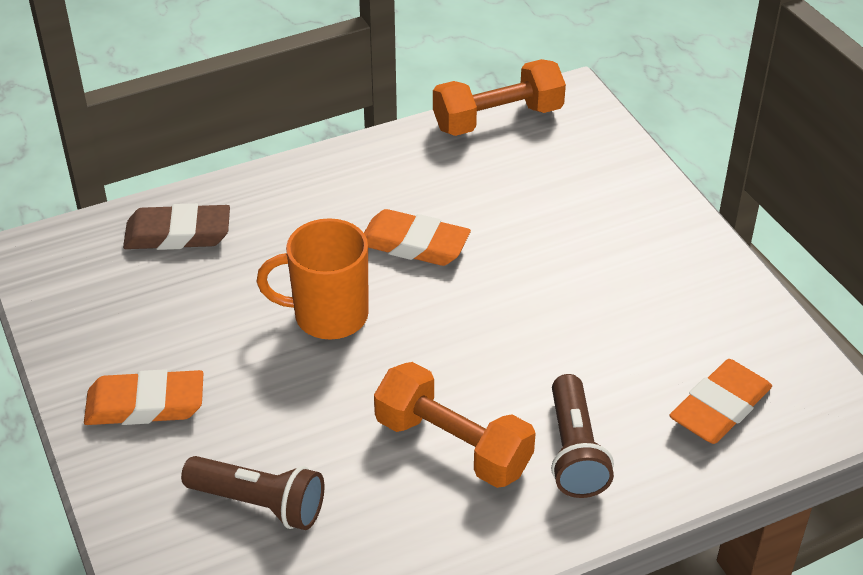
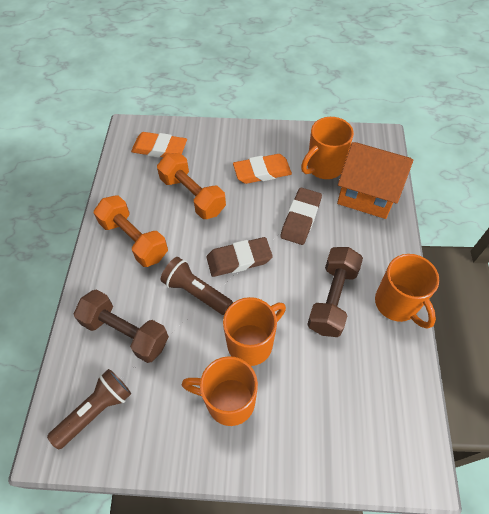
brown dumbbell: none = 0 -> [74,289,169,363] [307,247,363,337] = 2
brown eraser: [123,203,230,250] = 1 -> [206,237,273,277] [280,187,322,245] = 2
orange eraser: [84,369,203,425] [364,209,471,266] [669,359,772,444] = 3 -> [131,132,187,158] [233,154,292,184] = 2
orange house: none = 0 -> [337,142,413,219] = 1
orange mug: [257,218,369,340] = 1 -> [182,356,258,426] [223,297,286,366] [301,117,354,179] [375,254,439,329] = 4

